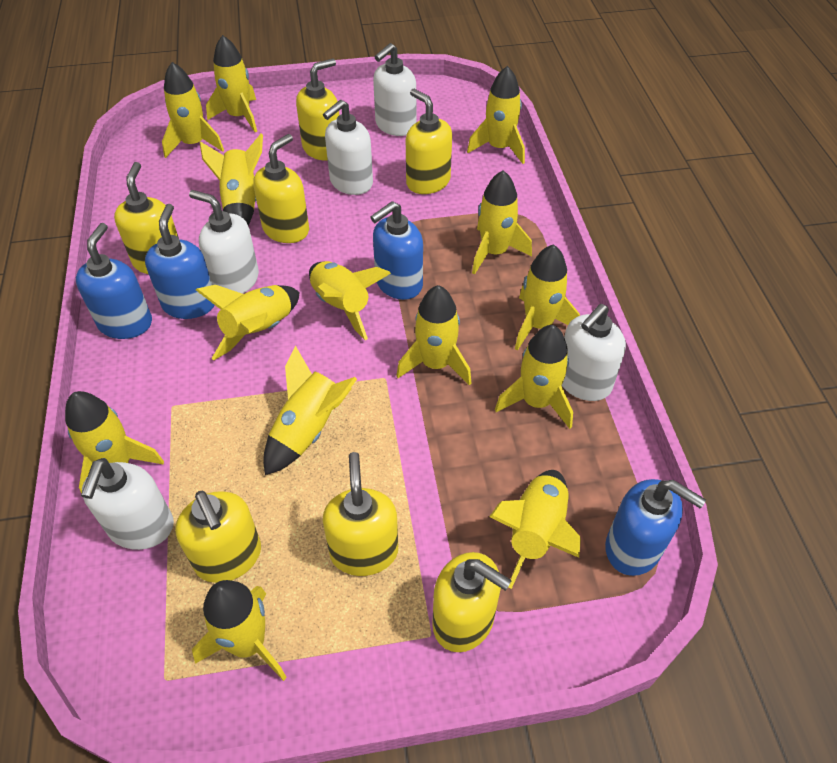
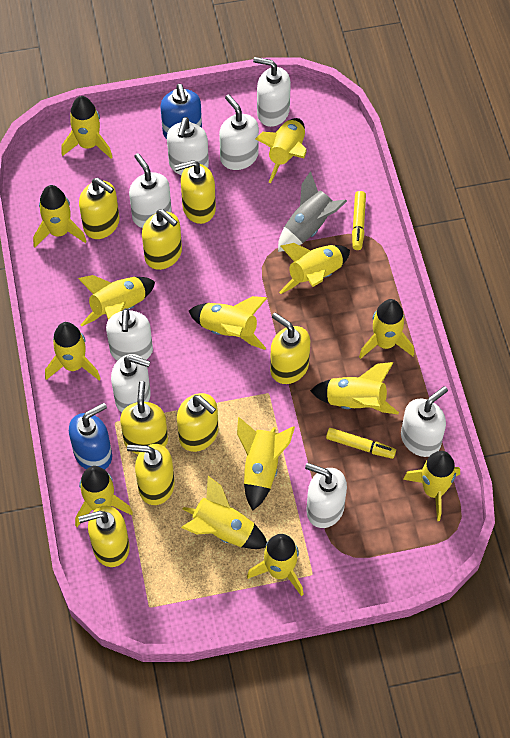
blue soap dispenser: [76,223,152,339] [145,204,214,319] [370,201,423,300] [605,479,706,576] = 4 -> [69,403,112,470] [160,84,202,139] = 2
grey rocket: none = 0 -> [278,171,347,252] = 1
white soap dispenser: [81,458,174,550] [189,190,259,294] [323,100,373,195] [373,43,416,136] [562,304,626,401] = 5 -> [106,308,153,361] [111,354,151,412] [129,153,172,228] [167,117,209,175] [219,95,259,170] [253,57,291,127] [305,463,347,528] [401,386,448,457] = 8
yellow marker: none = 0 -> [326,428,396,459] [352,191,366,250] = 2
yellow soap dispenser: [114,162,179,274] [175,491,261,583] [253,134,309,243] [296,58,339,161] [323,452,398,576] [406,89,452,194] [432,552,512,652] = 7 -> [78,506,130,567] [79,178,120,239] [120,381,168,455] [127,444,175,505] [142,209,182,270] [175,160,216,224] [177,393,218,452] [270,313,310,384] = 8

